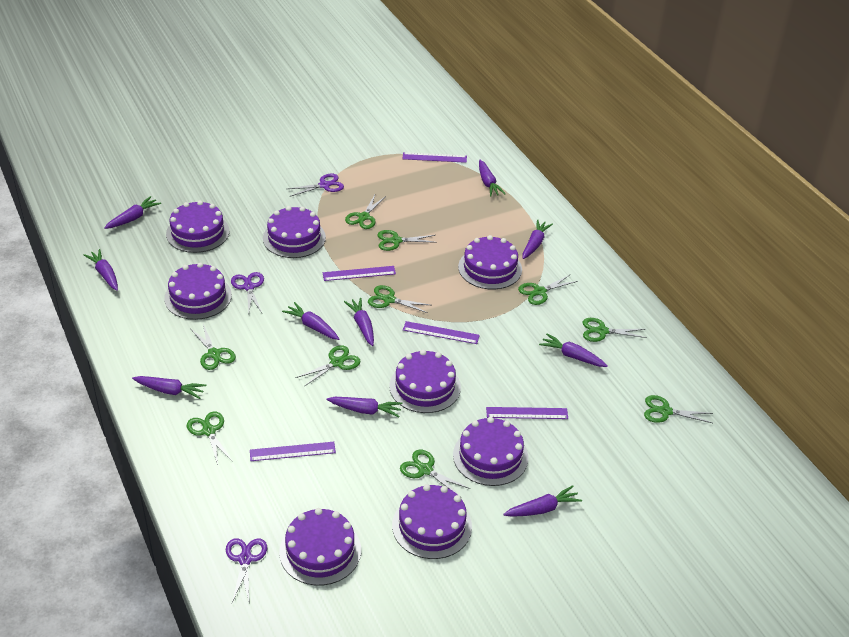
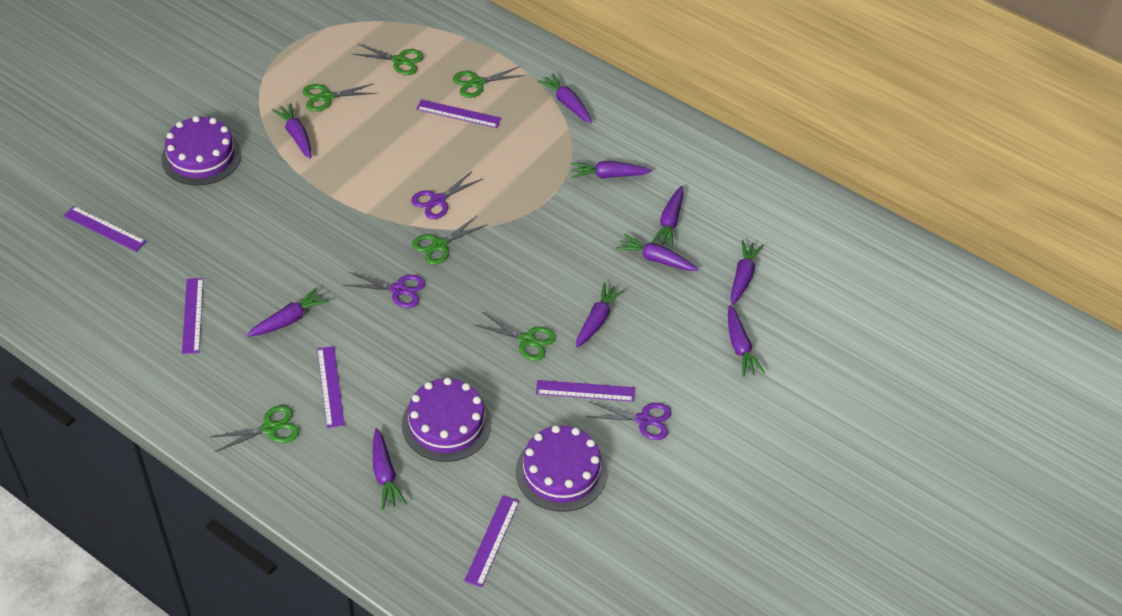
green scissors: [187,412,233,465] [190,324,236,370] [296,345,361,387] [345,195,386,229] [368,285,430,313] [377,230,437,251] [400,450,471,497] [518,274,578,305] [583,318,647,342] [644,395,713,423] = 10 -> [211,405,300,452] [303,84,376,111] [353,44,424,75] [412,216,486,265] [453,66,525,98] [475,312,556,361] = 6
purple cake: [164,262,232,320] [166,200,229,253] [263,206,326,258] [279,508,361,586] [389,350,461,413] [392,484,472,559] [453,417,528,486] [458,235,522,289] = 8 -> [162,116,241,186] [402,377,491,462] [516,425,607,512] = 3
purple ruler: [250,442,336,461] [323,266,396,281] [403,152,467,163] [403,321,480,344] [486,407,568,419] = 5 -> [64,206,146,252] [182,278,203,354] [317,346,345,428] [416,99,501,128] [464,495,519,587] [536,380,635,402] = 6

